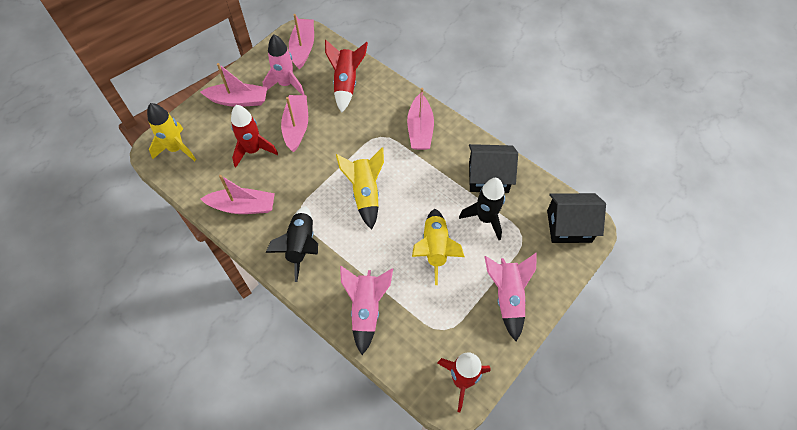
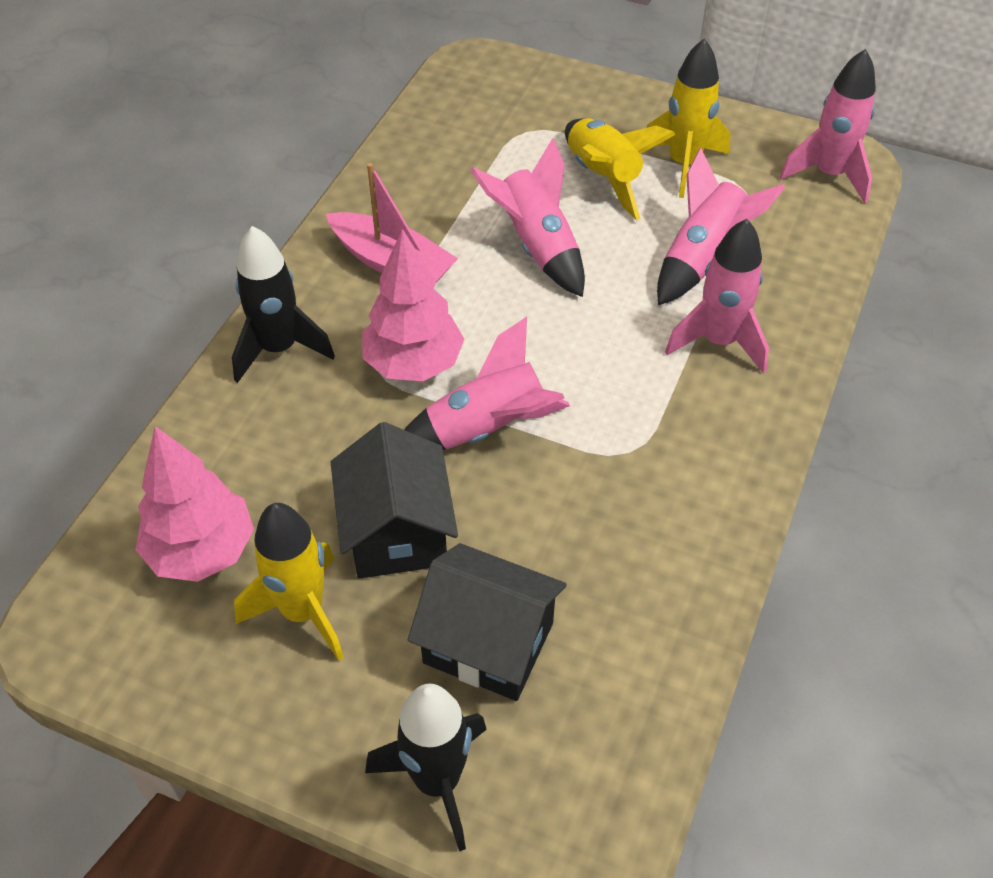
pink boat: [200,63,267,107] [201,175,275,214] [281,95,308,152] [289,14,314,69] [407,88,434,150] = 5 -> [326,163,458,282] = 1
pink rocket: [263,35,305,95] [340,266,393,355] [484,253,537,341] = 3 -> [404,317,570,450] [470,138,585,297] [657,148,785,305] [665,219,769,373] [780,49,876,204] = 5
pink tree: none = 0 -> [135,426,254,582] [362,229,465,381] = 2
red rocket: [231,105,278,167] [325,40,368,113] [437,352,491,412] = 3 -> none = 0

